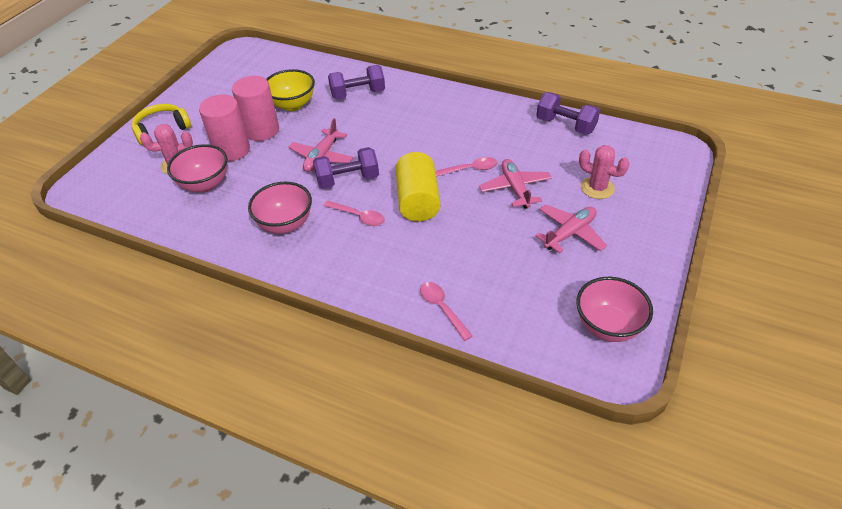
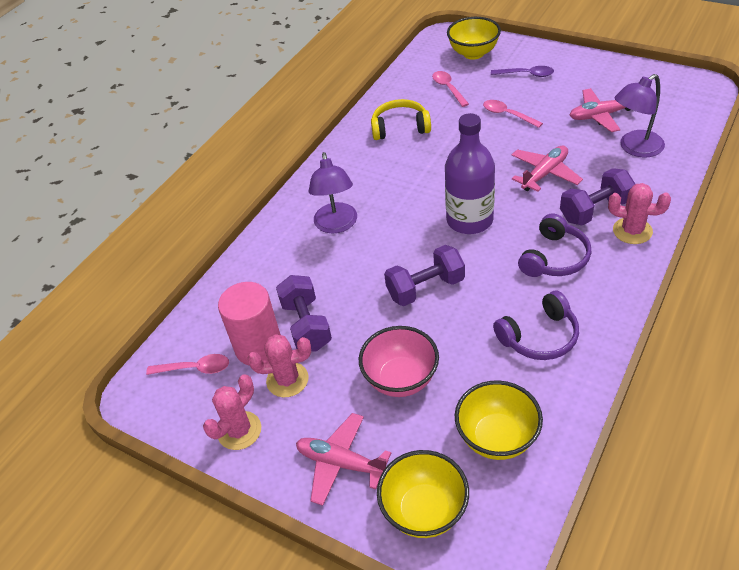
pink bowl: [167,144,227,192] [248,182,312,234] [576,277,653,342] = 3 -> [359,326,439,397] = 1
pink cactus: [140,124,193,174] [579,145,630,199] = 2 -> [203,375,261,450] [247,334,311,398] [608,183,671,244] = 3
pink cylinder: [199,94,250,161] [232,76,279,141] = 2 -> [218,282,281,366] = 1
purple bottle: none = 0 -> [445,113,495,234] = 1
purple headphones: none = 0 -> [493,291,579,360] [518,213,591,277] = 2
purple lamp: none = 0 -> [308,152,357,233] [615,74,665,158] = 2
purple spoon: none = 0 -> [491,66,554,77] = 1
yellow bowl: [266,69,315,111] = 1 -> [377,450,469,538] [447,17,501,60] [455,380,543,460] = 3
yellow cylinder: [395,152,440,221] = 1 -> none = 0

